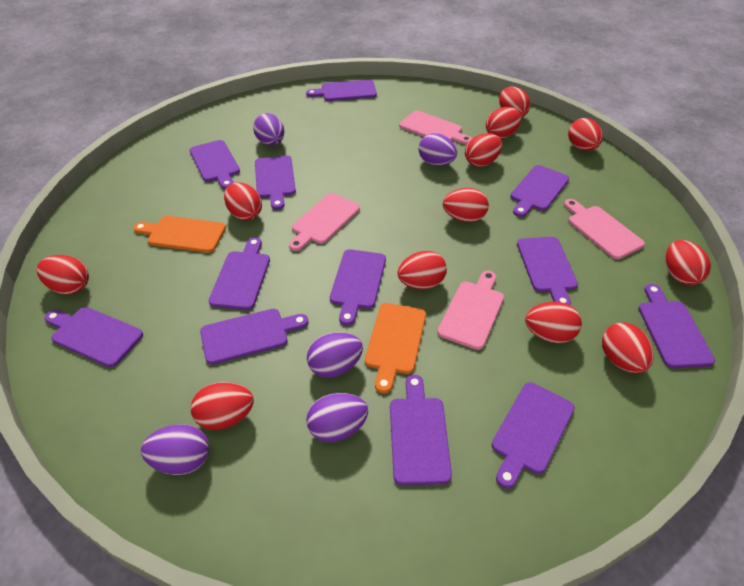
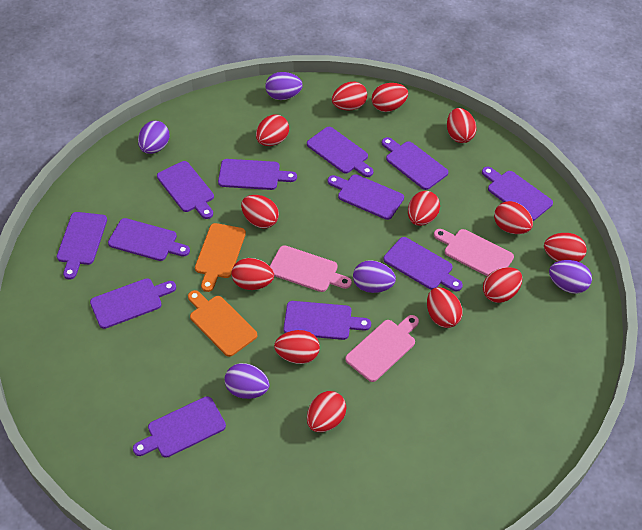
pink cutting board: [289,193,360,251] [399,111,472,145] [437,271,504,350] [564,199,645,260] = 4 -> [270,245,352,292] [345,315,419,382] [434,229,514,276] = 3
red egg: [37,255,89,295] [191,382,254,430] [224,182,262,221] [397,251,447,289] [443,188,489,222] [465,133,502,167] [486,107,522,139] [499,87,530,117] [525,302,582,343] [568,118,603,151] [602,322,653,373] [665,240,711,285] = 12 -> [232,258,274,290] [241,195,279,228] [256,115,289,146] [274,330,320,364] [307,391,346,432] [332,82,367,111] [372,83,408,112] [408,191,440,226] [427,287,463,328] [447,108,477,143] [483,267,523,303] [494,201,533,234] [544,233,587,262] = 13

